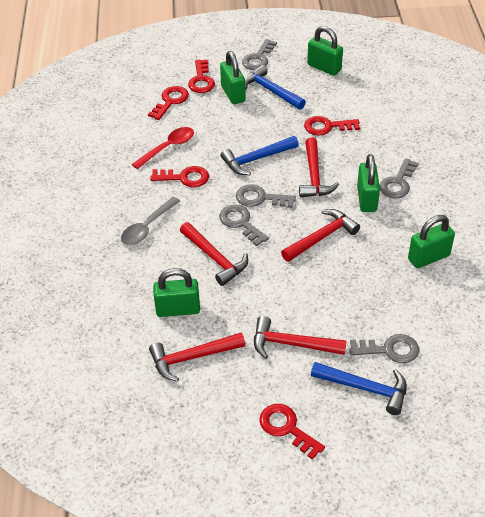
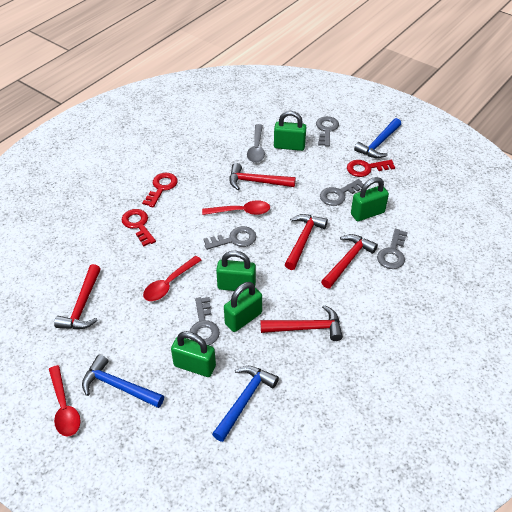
red key: [148,86,189,120] [150,166,209,187] [188,60,215,93] [259,404,325,460] [304,116,360,136] = 5 -> [121,209,156,246] [142,173,178,207] [347,160,395,177] = 3
red spoon: [132,127,194,169] = 1 -> [49,365,81,437] [143,256,202,301] [202,200,270,215] = 3

